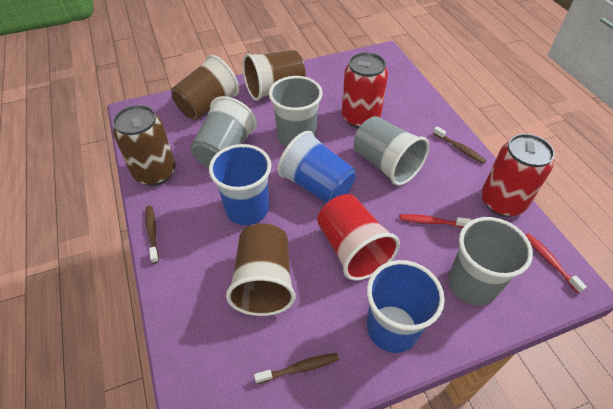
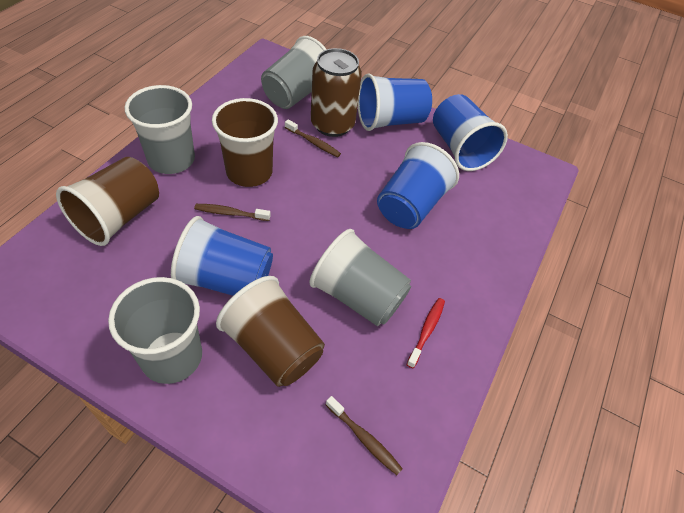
blue cup: [209,144,271,225] [277,131,356,203] [367,260,445,353] = 3 -> [171,216,273,296] [358,74,432,131] [377,142,459,229] [433,94,508,171] = 4
red can: [342,52,388,128] [481,134,555,217] = 2 -> none = 0
red cup: [317,194,400,281] = 1 -> none = 0
red toothbrush: [399,214,471,228] [526,233,587,293] = 2 -> [406,298,445,368] = 1

